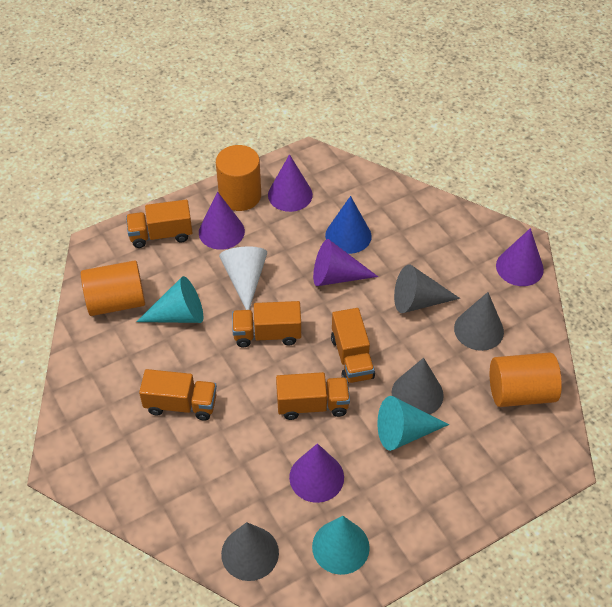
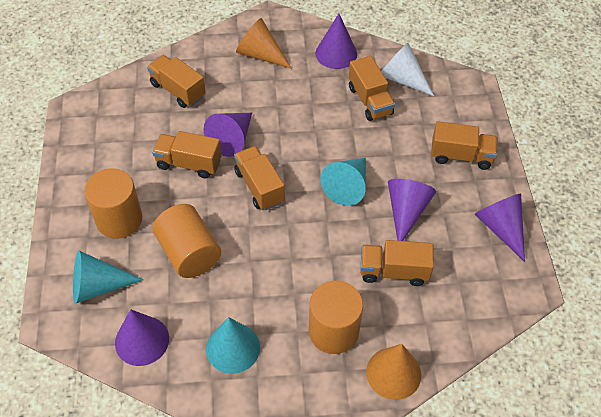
blue cone: [325,196,372,254] = 1 -> none = 0
grey cone: [221,522,279,581] [392,358,444,414] [394,264,460,313] [454,292,504,351] = 4 -> none = 0
orange cone: none = 0 -> [236,18,292,69] [366,344,421,400] = 2
orange truck: [126,200,193,248] [139,369,217,420] [232,301,301,347] [276,372,350,420] [331,308,375,383] = 5 -> [147,55,206,108] [152,131,222,178] [234,146,285,210] [349,56,395,121] [361,240,434,286] [431,121,498,170] = 6

